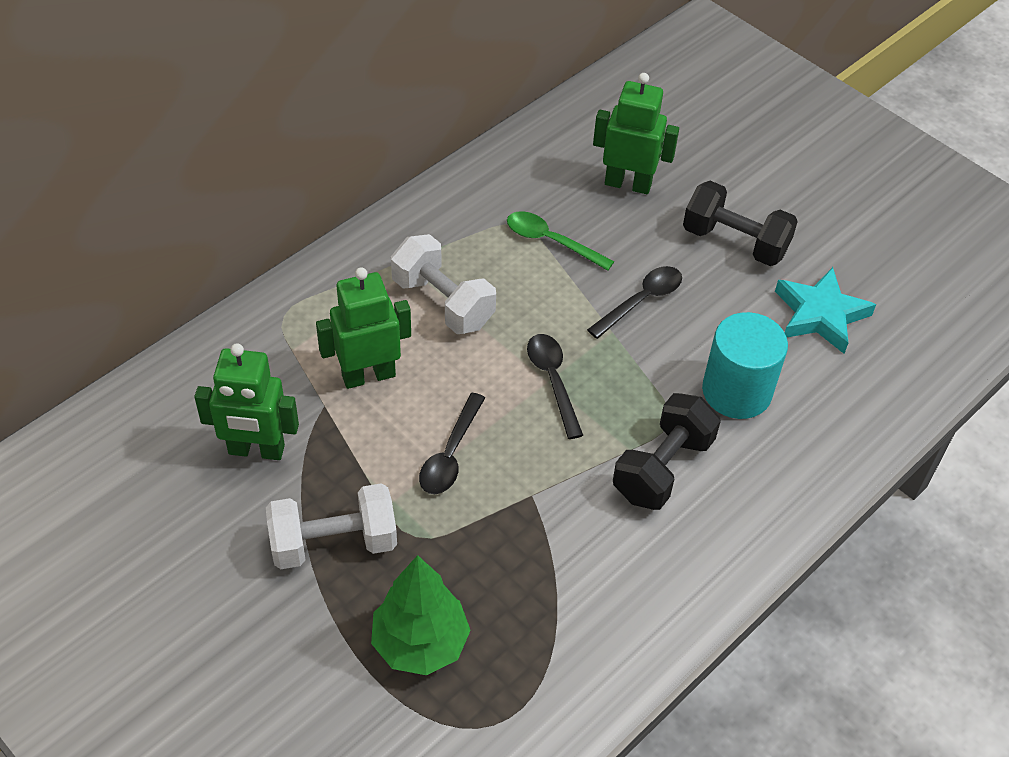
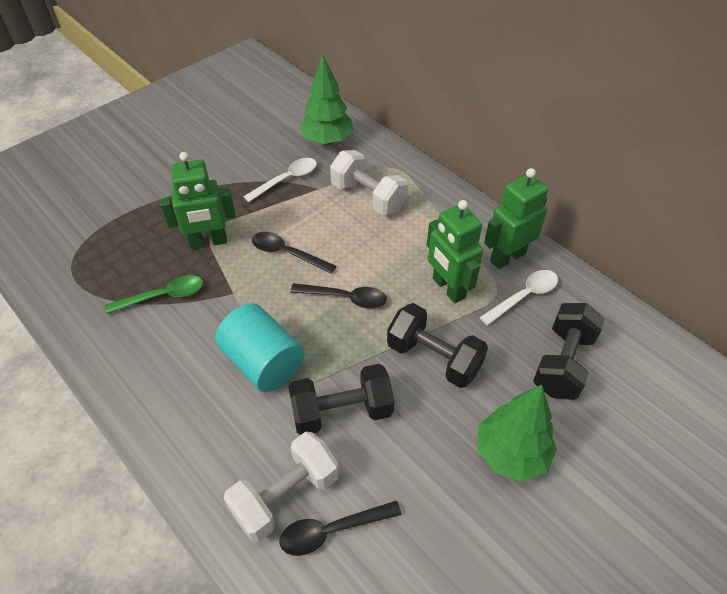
black dumbbell: [613,393,721,510] [683,181,798,266] = 2 -> [288,364,394,435] [387,303,488,388] [533,303,605,400] = 3
green tree: [371,555,471,675] = 1 -> [300,56,353,145] [477,385,557,482] = 2
turquoise star: [775,267,876,354] = 1 -> none = 0
white spoon: none = 0 -> [243,158,317,202] [479,270,558,326] = 2

